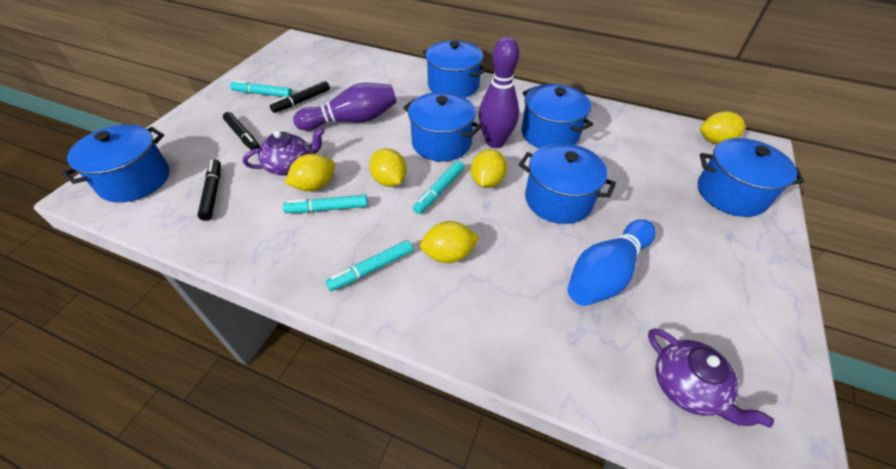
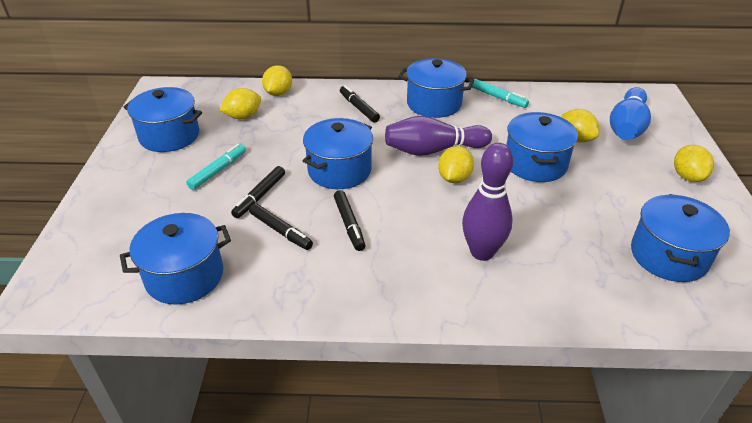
black marker: [197,160,221,221] [223,112,260,150] [270,81,330,113] = 3 -> [231,166,285,218] [249,203,313,250] [334,190,366,251] [340,85,380,123] = 4
purple teapot: [243,128,325,176] [648,328,774,428] = 2 -> none = 0
turquoise marker: [230,80,292,97] [283,195,368,213] [325,240,413,291] [413,161,464,214] = 4 -> [186,144,246,190] [472,79,529,108] = 2

